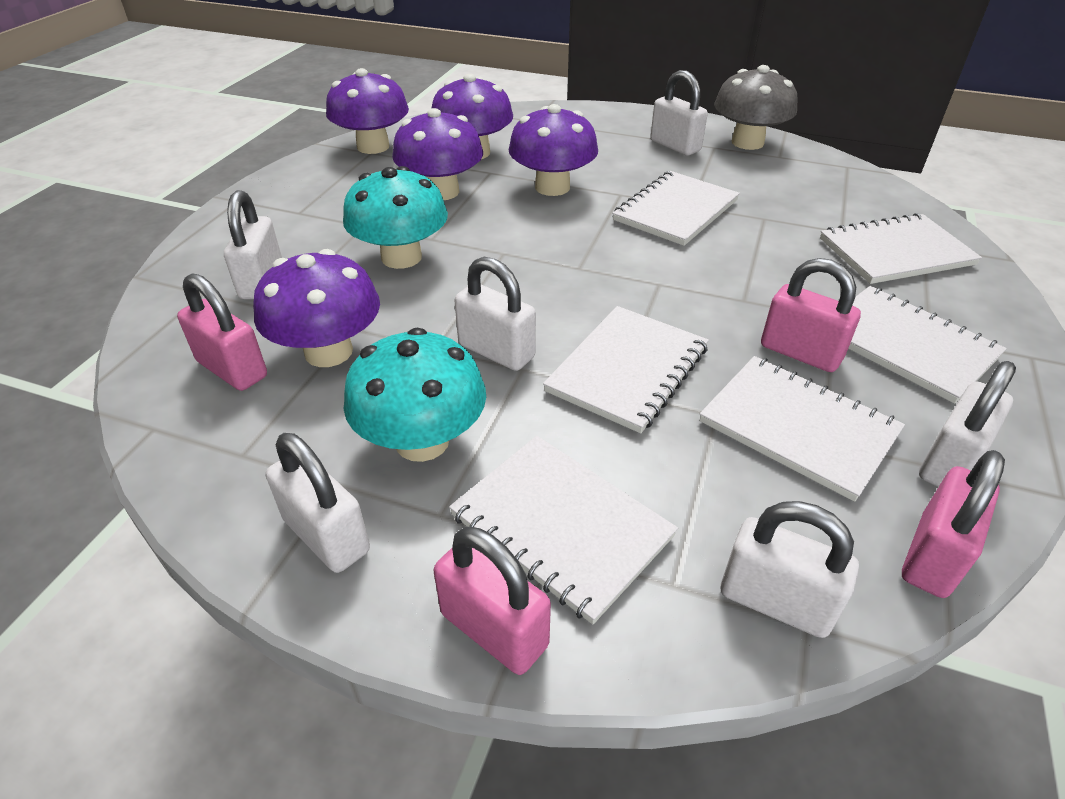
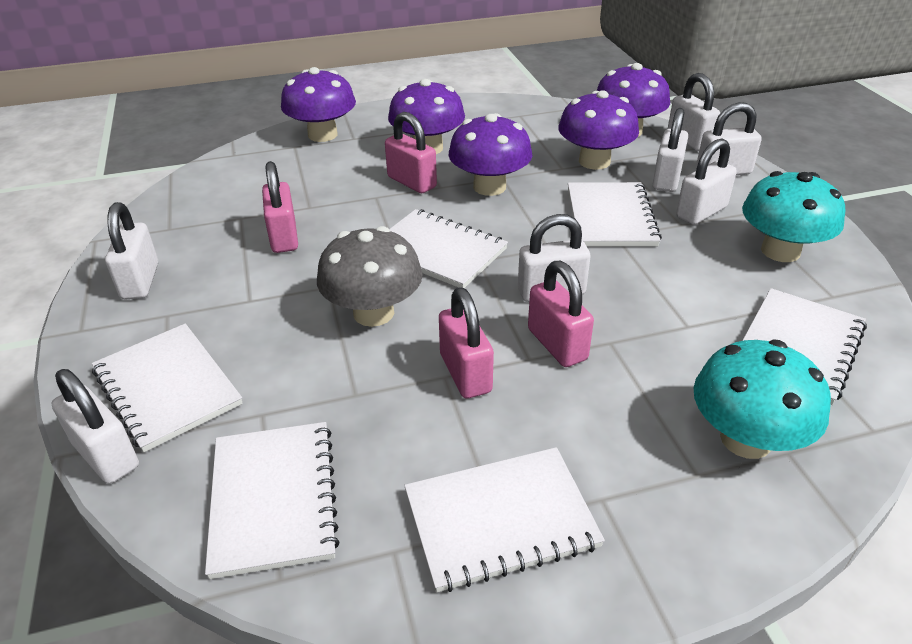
white padlock: [224,190,282,299] [266,433,370,573] [454,257,536,371] [651,70,708,156] [721,501,859,638] [919,361,1016,487] = 6 -> [52,369,139,484] [105,202,158,299] [518,214,591,302] [653,108,688,192] [668,73,720,151] [676,139,737,225] [696,102,762,175] = 7

